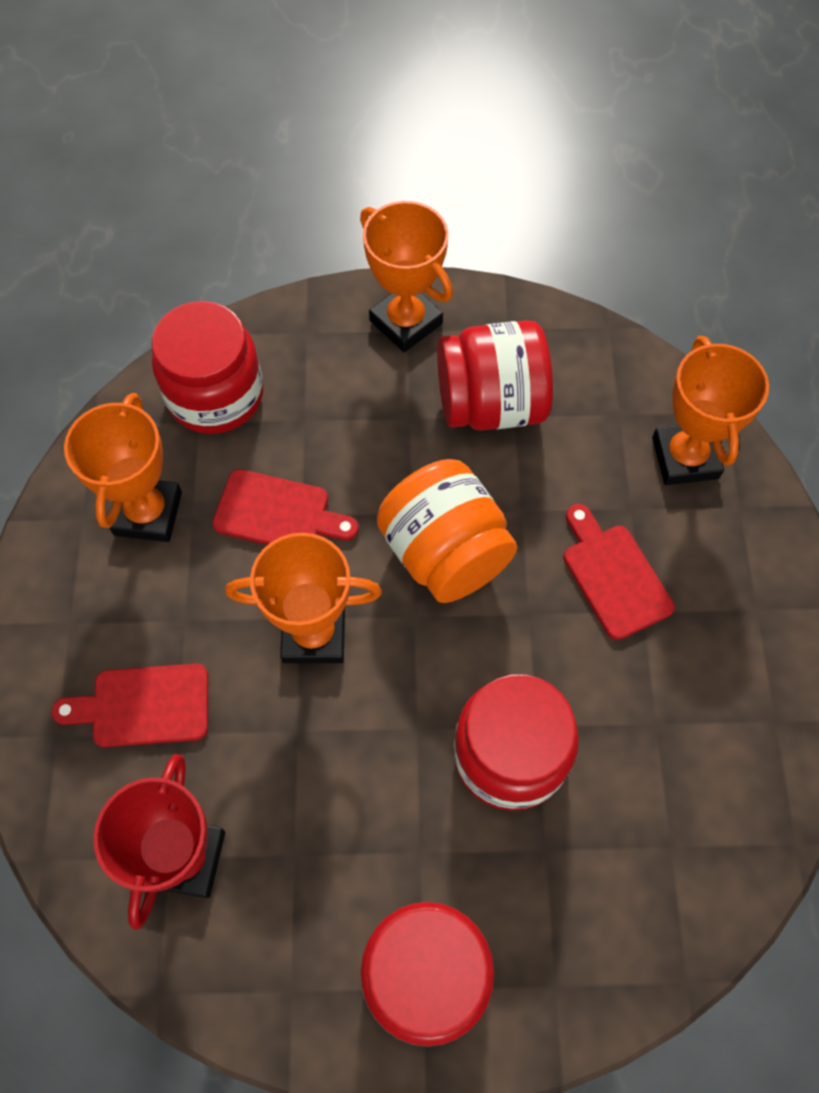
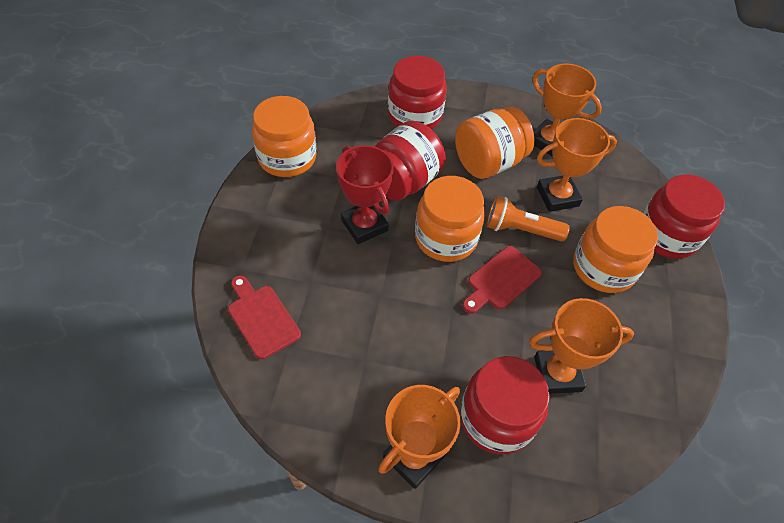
orange flashlight: none = 0 -> [487,196,570,242] = 1
orange jar: [377,459,517,603] = 1 -> [252,96,317,177] [415,176,485,262] [455,107,535,179] [573,206,658,293] = 4
red cutting board: [51,664,208,747] [212,469,359,545] [563,504,675,640] = 3 -> [228,275,301,359] [462,246,542,313] = 2

